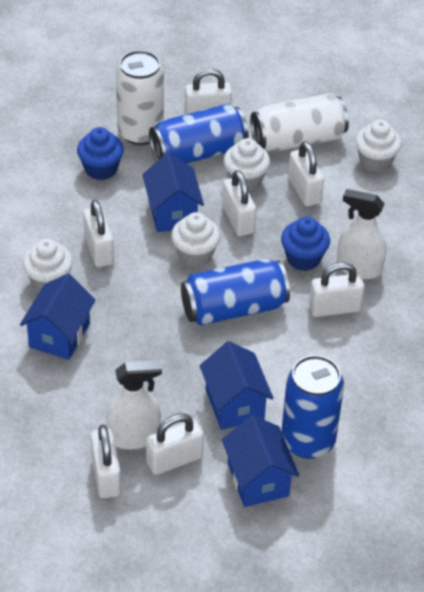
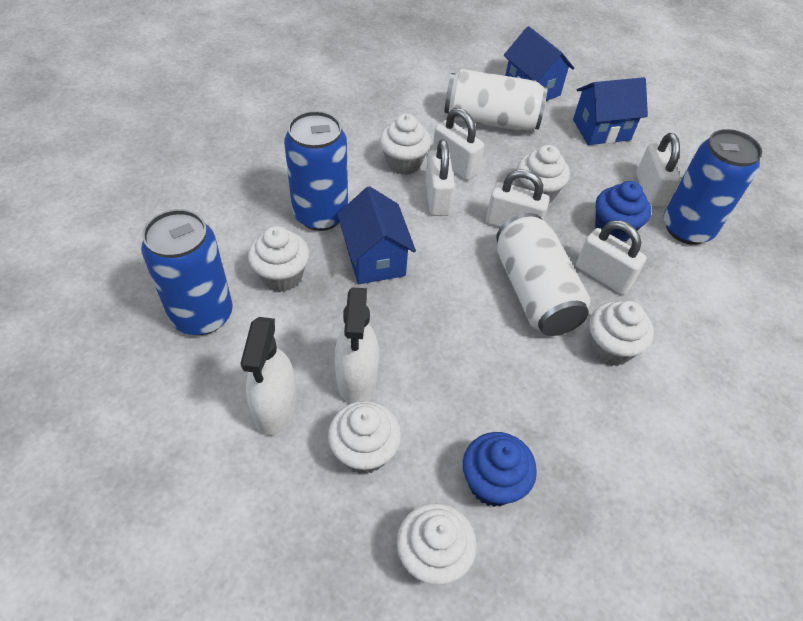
blue house: [20,274,96,360] [142,153,204,232] [199,341,274,430] [222,415,299,507] = 4 -> [337,186,416,284] [504,26,574,101] [573,77,648,145] = 3
white cupcake: [23,239,73,292] [171,212,221,267] [223,138,270,191] [355,120,401,172] = 4 -> [248,226,309,292] [328,401,401,474] [380,114,431,175] [397,503,477,585] [517,145,570,204] [589,301,654,366] = 6
white padlock: [83,200,114,267] [90,425,121,498] [146,413,204,475] [185,68,232,114] [222,170,256,236] [288,141,324,206] [309,262,365,317] = 7 -> [425,139,455,216] [433,108,484,180] [486,169,550,227] [576,220,647,295] [636,133,680,207] = 5

